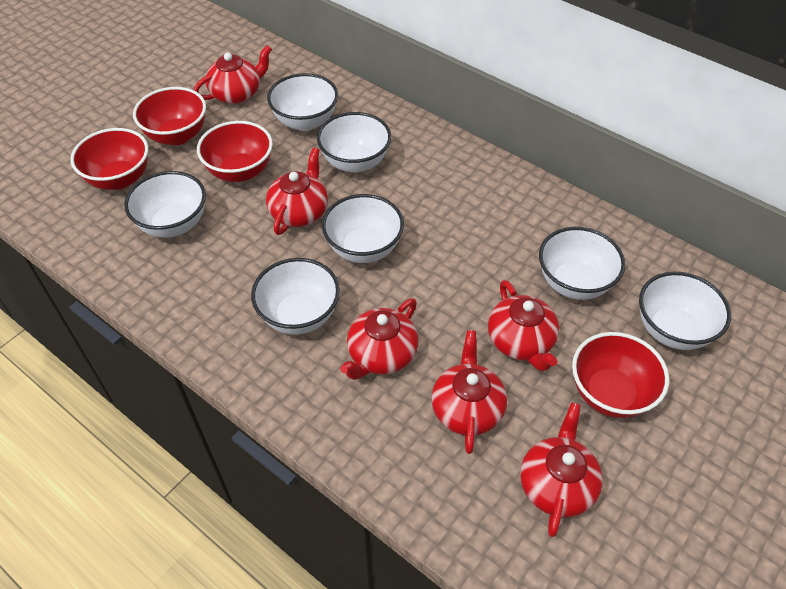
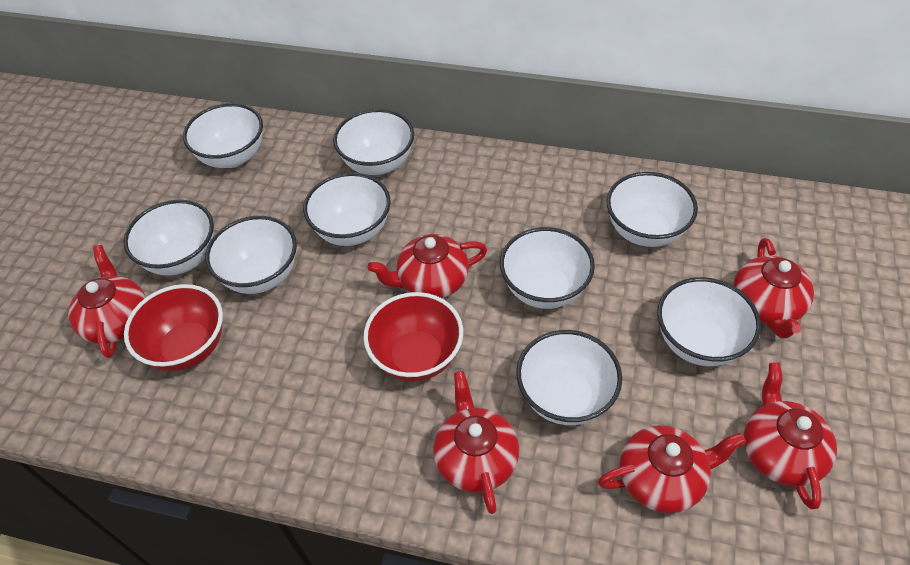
red bowl: [70,128,148,190] [133,87,206,145] [197,121,273,182] [572,332,669,418] = 4 -> [124,284,223,371] [363,292,463,381] = 2
white bowl: [124,171,206,238] [251,258,340,335] [267,73,338,131] [317,112,391,172] [322,194,404,263] [539,227,625,300] [639,272,731,350] = 7 -> [123,200,214,276] [183,103,263,168] [205,216,297,294] [303,172,391,246] [333,109,414,175] [500,227,595,309] [516,330,622,425] [607,172,698,247] [657,277,761,366] = 9

